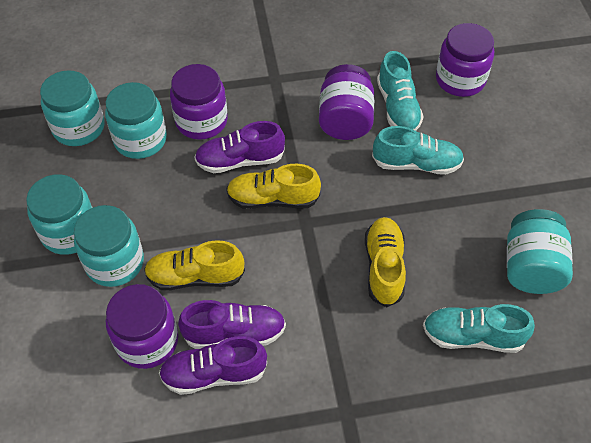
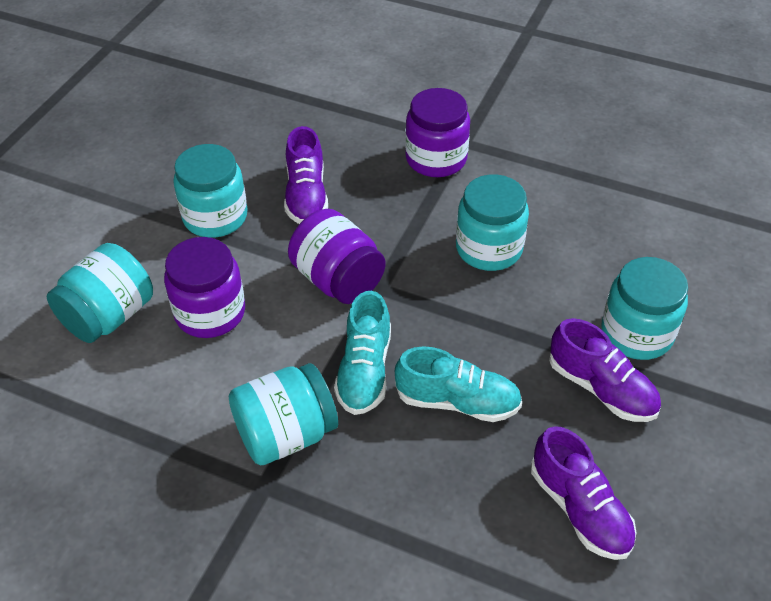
purple jar: [106,284,178,369] [170,64,228,140] [319,64,374,140] [436,23,494,97] = 4 -> [164,237,245,338] [288,209,385,304] [405,88,470,177] = 3
turquoise shoe: [372,126,464,175] [377,51,424,131] [423,304,535,353] = 3 -> [334,291,391,415] [395,346,522,422] = 2
yellow shoe: [144,240,245,290] [226,164,321,209] [365,217,406,307] = 3 -> none = 0

